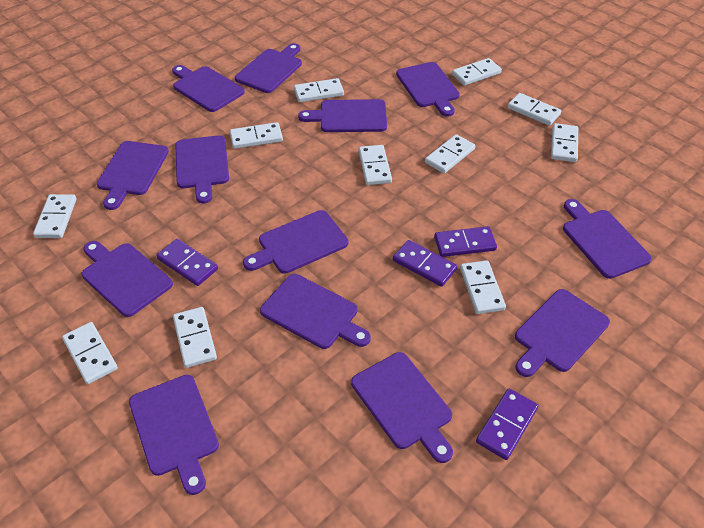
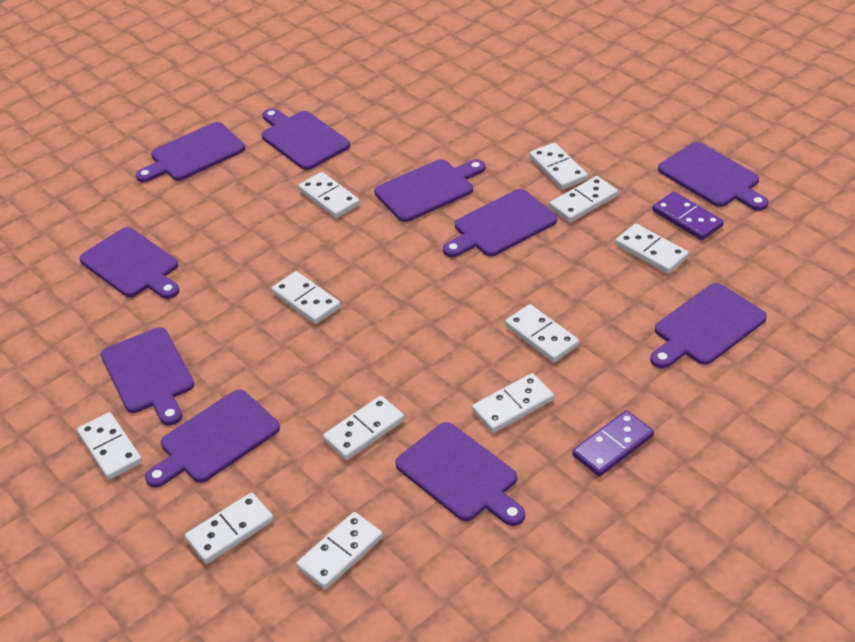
purple cutting board: [82,241,173,317] [97,141,169,210] [129,375,219,495] [172,65,245,112] [175,135,229,203] [235,43,302,93] [243,210,348,274] [260,274,371,349] [298,99,387,132] [351,352,453,463] [396,62,460,117] [515,289,610,377] [563,199,652,279] = 13 -> [79,227,179,299] [101,327,194,426] [136,122,245,182] [145,390,280,488] [262,108,350,170] [374,159,486,222] [395,422,525,526] [443,189,557,257] [650,283,767,369] [658,142,769,211] = 10
purple domino: [156,239,218,286] [393,240,457,287] [434,226,497,257] [476,389,538,460] = 4 -> [572,410,654,477] [652,192,724,240] = 2

